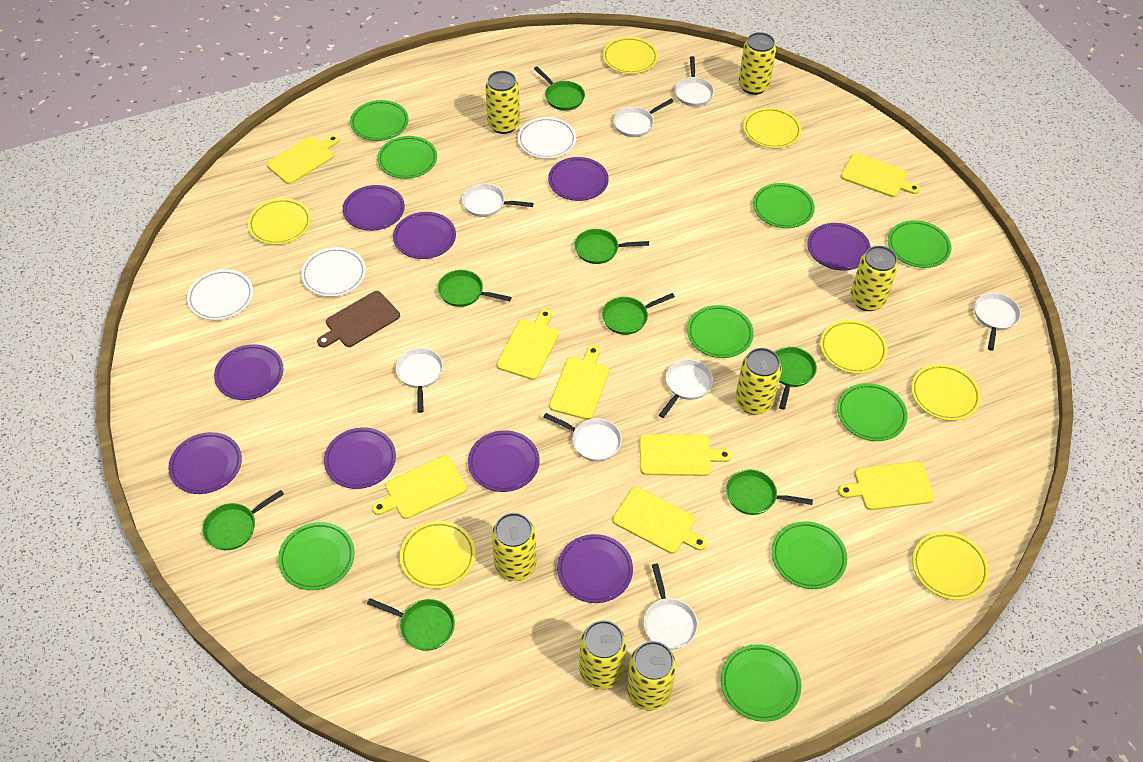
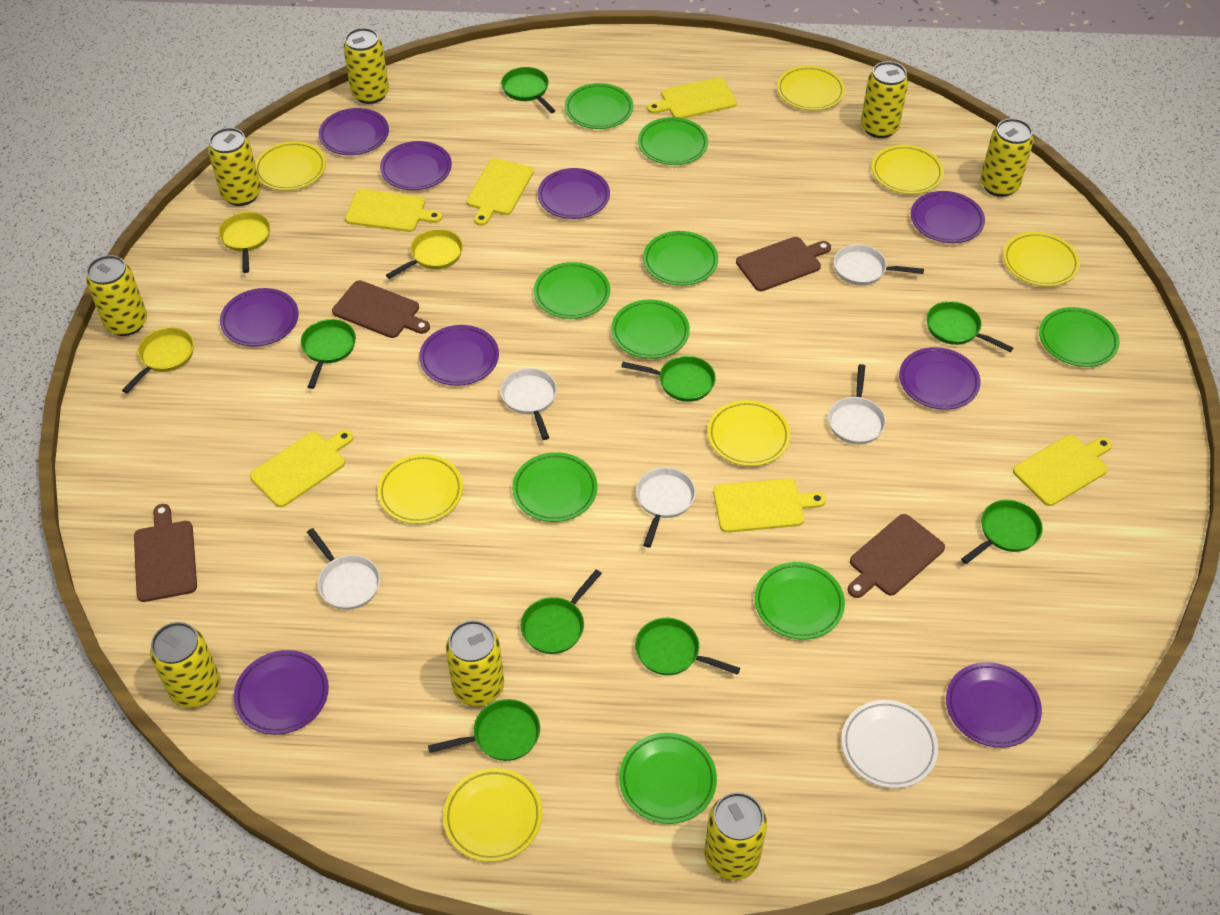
brown cutting board: [317,291,400,348] = 1 -> [134,504,197,602] [332,280,430,338] [736,237,831,291] [848,514,945,598] = 4
white pan: [396,348,443,413] [462,183,533,217] [544,413,622,461] [613,99,674,137] [644,563,698,650] [659,359,713,418] [675,56,714,107] [974,293,1021,351] = 8 -> [307,528,380,610] [500,368,557,440] [636,467,696,547] [828,364,886,444] [834,244,924,285] = 5
white plate: [187,269,253,320] [301,247,366,297] [518,117,576,159] = 3 -> [841,700,938,788] = 1
yellow can: [485,71,520,134] [492,513,537,581] [579,620,627,690] [627,641,677,710] [735,348,782,415] [739,32,776,95] [850,246,898,311] = 7 -> [86,255,147,336] [150,622,221,708] [208,128,261,206] [343,28,389,104] [446,620,504,706] [704,792,767,880] [861,61,908,138] [980,118,1033,197] = 8
yellow cutting board: [266,135,339,184] [372,455,467,519] [497,309,559,380] [549,345,609,420] [613,487,707,554] [640,434,732,476] [838,461,935,510] [841,153,920,197] = 8 -> [250,430,353,507] [345,189,442,232] [467,158,534,226] [647,77,737,118] [713,478,826,533] [1013,435,1112,506] = 6
yellow pan: none = 0 -> [122,327,194,393] [218,212,271,273] [386,229,463,279] = 3

